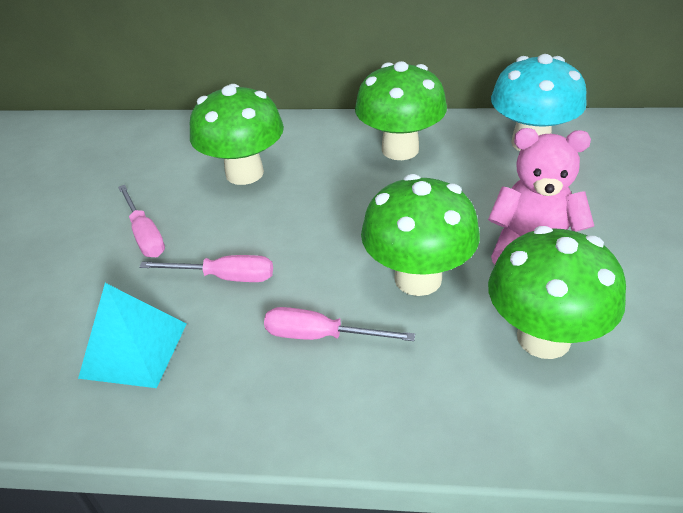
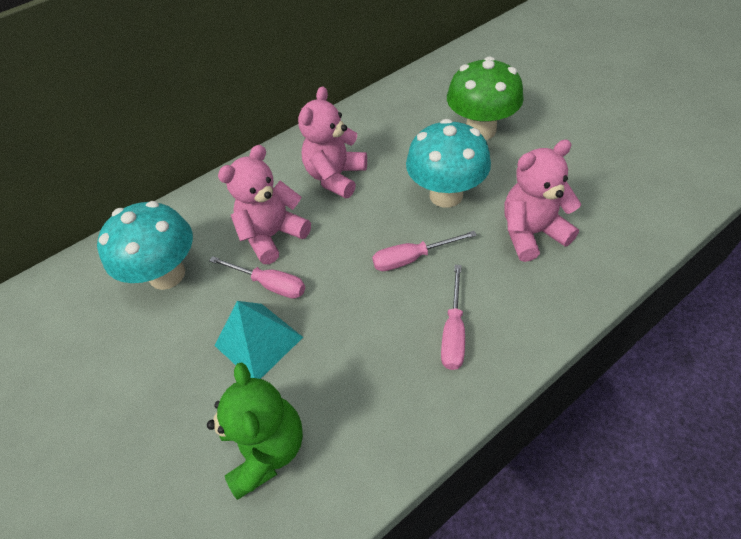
green mushroom: [190,84,284,185] [355,61,447,160] [361,174,480,296] [488,226,626,359] = 4 -> [447,57,524,140] = 1
green teddy bear: none = 0 -> [207,362,303,500] = 1
pink teddy bear: [488,128,594,264] = 1 -> [218,145,311,264] [298,86,367,198] [504,140,581,262] = 3
turquoise mushroom: [491,54,587,151] = 1 -> [97,201,193,290] [406,119,491,208] = 2

